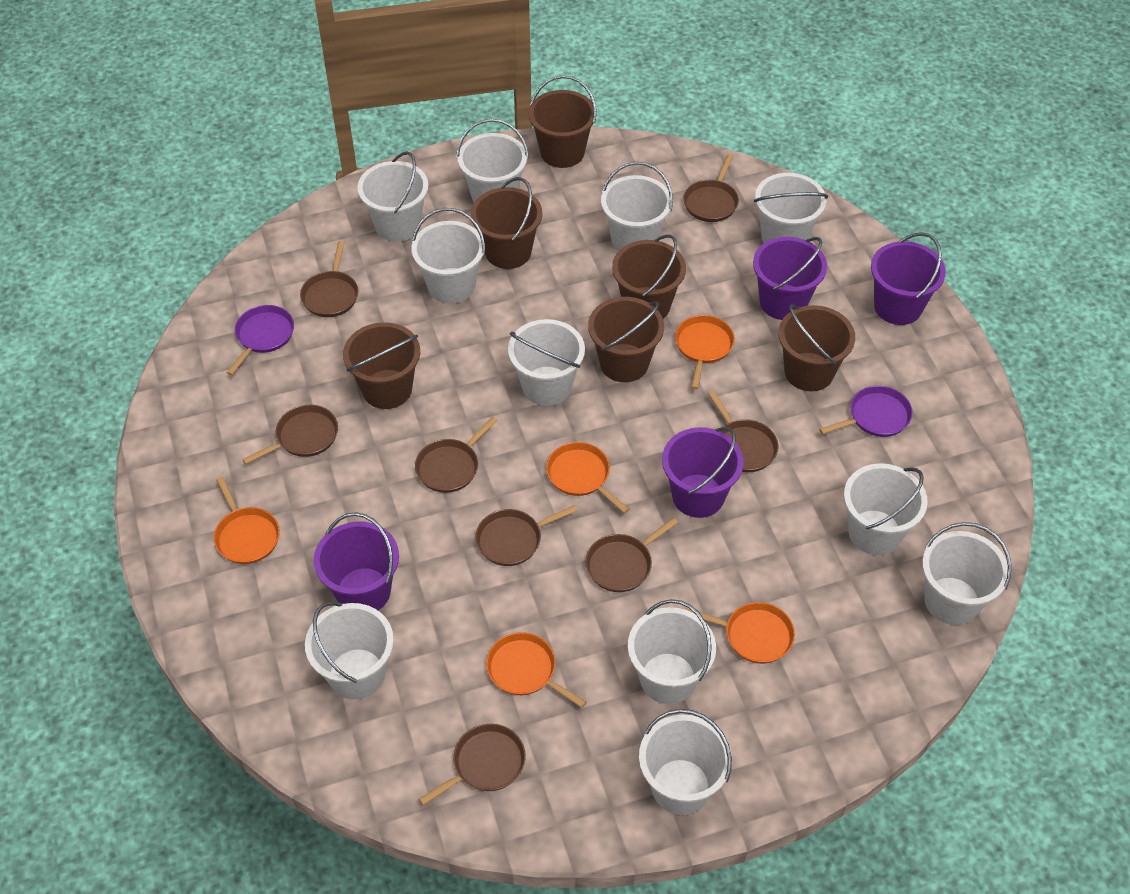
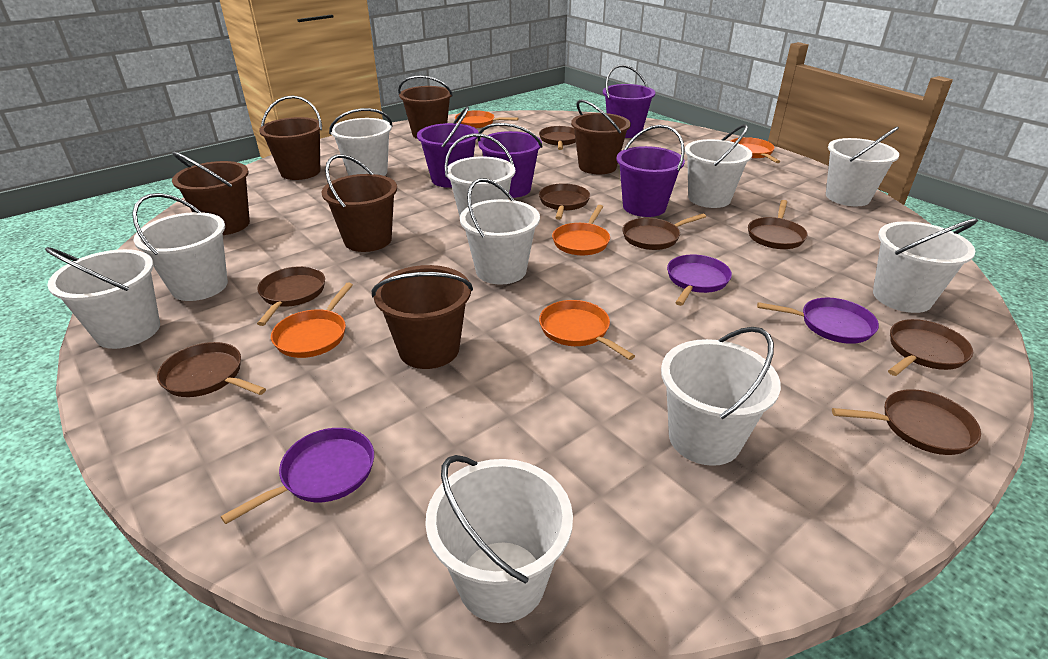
purple pan: [227,305,294,375] [819,386,913,437] = 2 -> [221,428,374,524] [667,254,732,306] [757,298,879,344] = 3
white bucket: [305,601,394,700] [357,151,428,242] [412,208,485,304] [456,119,529,203] [508,319,585,406] [601,162,673,251] [628,599,716,704] [639,709,732,815] [754,173,828,243] [844,463,928,555] [922,522,1012,625] = 11 -> [45,247,160,349] [132,193,228,301] [329,108,393,176] [425,455,573,623] [444,133,515,216] [460,178,540,284] [661,327,781,466] [685,124,752,208] [826,126,899,206] [873,219,978,313] = 10

